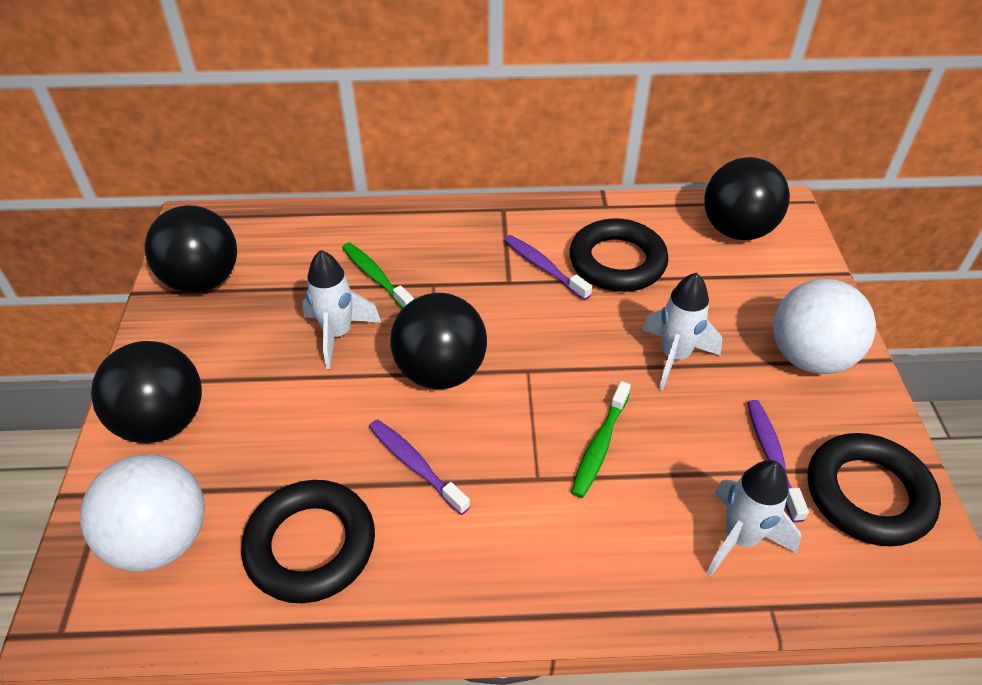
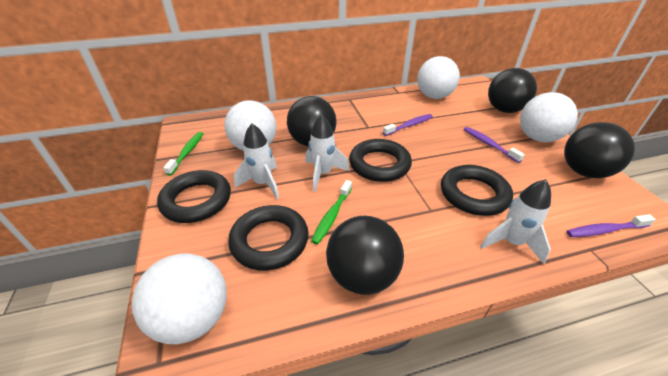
black ring: [241,480,375,603] [570,218,669,292] [808,433,941,547] = 3 -> [157,170,231,223] [228,205,309,271] [349,139,412,182] [441,165,513,216] = 4
white ball: [80,454,205,572] [773,279,876,374] = 2 -> [132,254,227,344] [224,100,277,151] [417,56,460,99] [520,92,578,142] = 4

